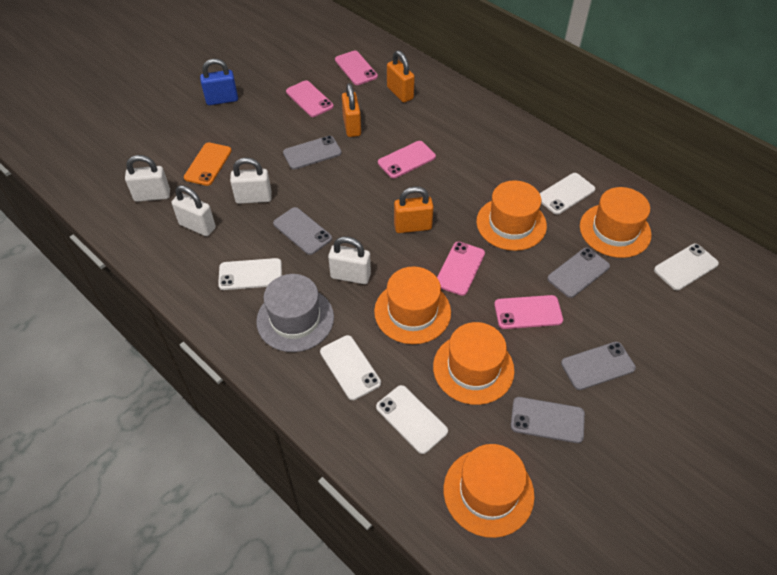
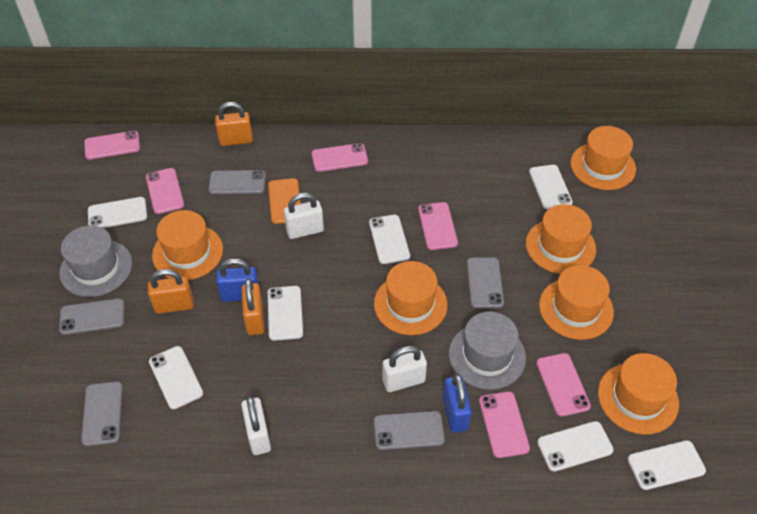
blue padlock: [200,59,238,105] = 1 -> [216,258,259,302] [443,374,472,433] = 2
grey hat: [256,274,334,352] = 1 -> [59,225,132,297] [449,312,526,390] = 2
orange hat: [374,267,451,344] [433,322,514,405] [444,444,535,538] [476,180,547,251] [580,187,652,258] = 5 -> [152,210,223,280] [374,261,448,335] [526,204,596,274] [539,265,614,340] [570,126,636,190] [598,353,679,434] = 6
pink phone: [286,80,334,117] [335,50,378,85] [378,141,436,178] [437,241,485,296] [494,295,563,329] = 5 -> [84,131,140,160] [146,168,184,214] [311,143,368,172] [418,202,458,250] [479,392,530,458] [536,353,591,417] = 6
white padlock: [125,155,170,202] [171,185,216,236] [230,157,272,204] [328,236,371,284] = 4 -> [241,396,271,455] [284,193,324,239] [383,346,427,392] = 3
white phone: [218,258,282,290] [320,335,381,400] [376,385,448,454] [540,173,595,215] [654,244,719,290] = 5 -> [88,197,147,228] [149,346,203,409] [268,286,303,341] [369,215,410,264] [529,165,573,209] [537,421,614,472] [628,440,706,490] = 7

